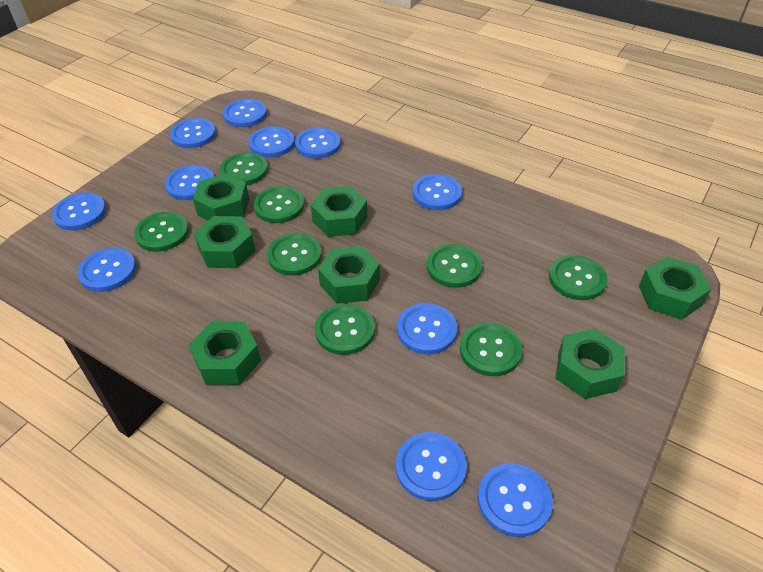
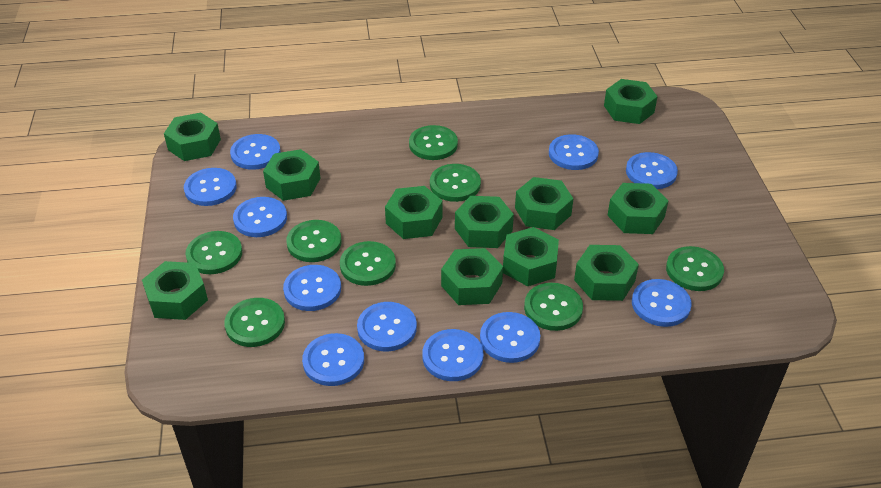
green nut: [189,321,261,385] [193,173,249,220] [194,216,256,268] [311,186,367,237] [318,246,380,304] [556,329,625,399] [639,257,711,319] = 7 -> [142,261,208,320] [164,113,221,161] [263,149,320,201] [385,186,443,239] [441,248,503,305] [455,196,514,248] [503,227,559,286] [515,177,574,230] [574,245,639,301] [604,79,658,124] [607,183,668,234] = 11

